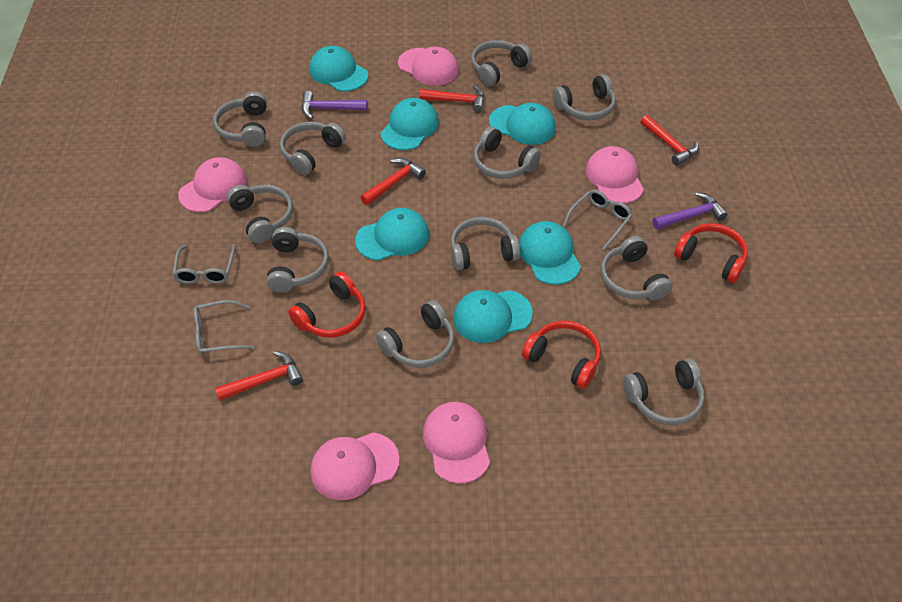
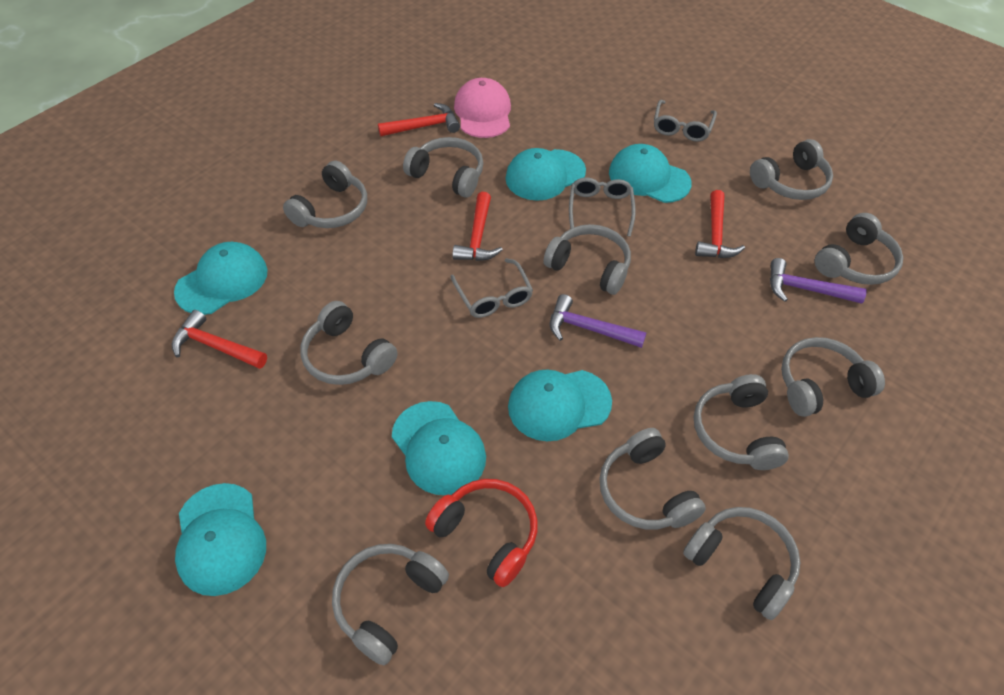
pink cap: [178,157,247,212] [310,432,400,500] [398,47,459,86] [423,402,490,484] [586,146,644,204] = 5 -> [454,78,511,138] = 1
red headphones: [288,271,366,338] [522,321,601,389] [674,223,748,283] = 3 -> [425,479,537,587] = 1

